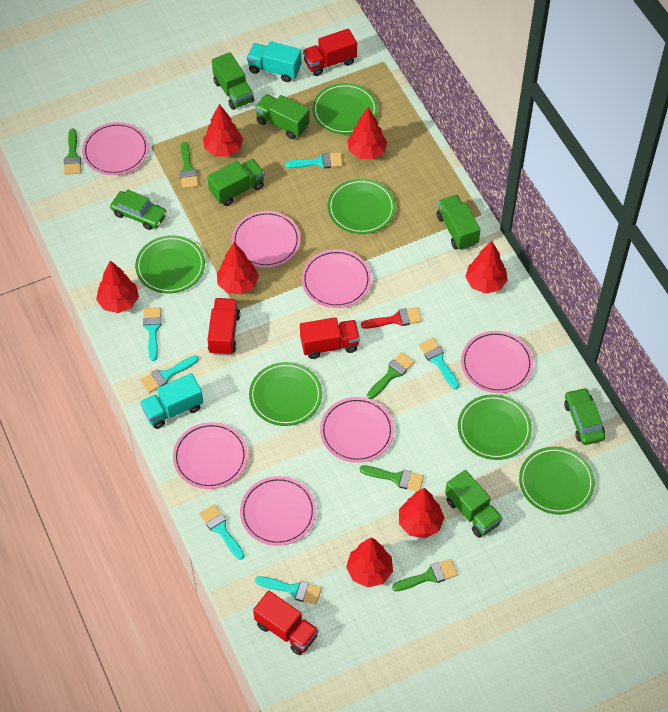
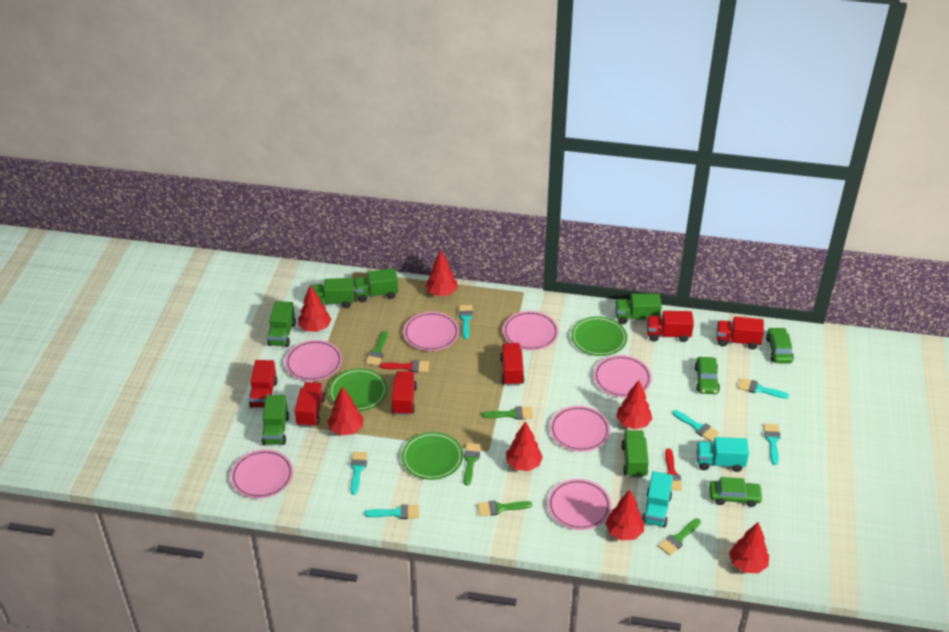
green car: [110,189,167,230] [564,388,605,445] = 2 -> [695,357,720,394] [709,477,763,507] [766,327,794,363] = 3
green plate: [135,235,205,294] [249,362,322,426] [312,83,378,135] [328,179,396,234] [458,394,532,460] [519,447,595,515] = 6 -> [329,368,387,412] [402,432,463,480] [571,316,627,356] = 3
green truck: [207,159,265,206] [212,52,254,110] [255,94,310,139] [437,195,480,250] [445,470,503,538] = 5 -> [262,395,289,445] [267,301,296,347] [311,278,354,308] [353,268,398,302] [615,294,662,324] [621,430,649,478] = 6
red brush: [361,307,422,329] = 1 -> [380,360,429,372] [665,448,682,490] = 2
red truck: [208,298,240,356] [253,591,319,655] [300,317,360,359] [303,28,357,76] = 4 -> [249,360,278,408] [295,382,326,427] [391,371,417,415] [500,343,524,386] [647,311,694,342] [717,316,764,350] = 6

